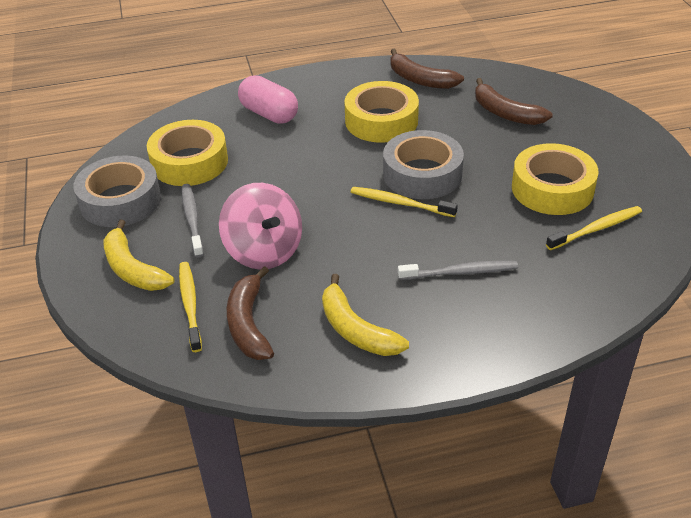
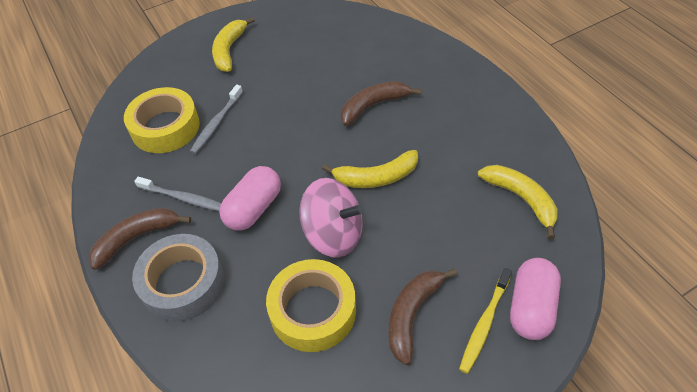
grey tape: [73,155,161,227] [383,130,464,199] = 2 -> [132,234,224,322] = 1
pink capsule: [238,75,298,124] = 1 -> [219,166,281,231] [510,258,561,340] = 2
yellow banana: [103,220,174,291] [322,274,409,356] = 2 -> [212,17,255,72] [322,150,418,188] [478,165,558,239] = 3
yellow tape: [147,120,228,186] [344,81,419,143] [512,143,599,215] = 3 -> [124,87,200,153] [266,259,356,352] = 2
yellow toothbrush: [179,262,202,352] [351,187,458,217] [546,206,642,250] = 3 -> [459,268,512,374] = 1

